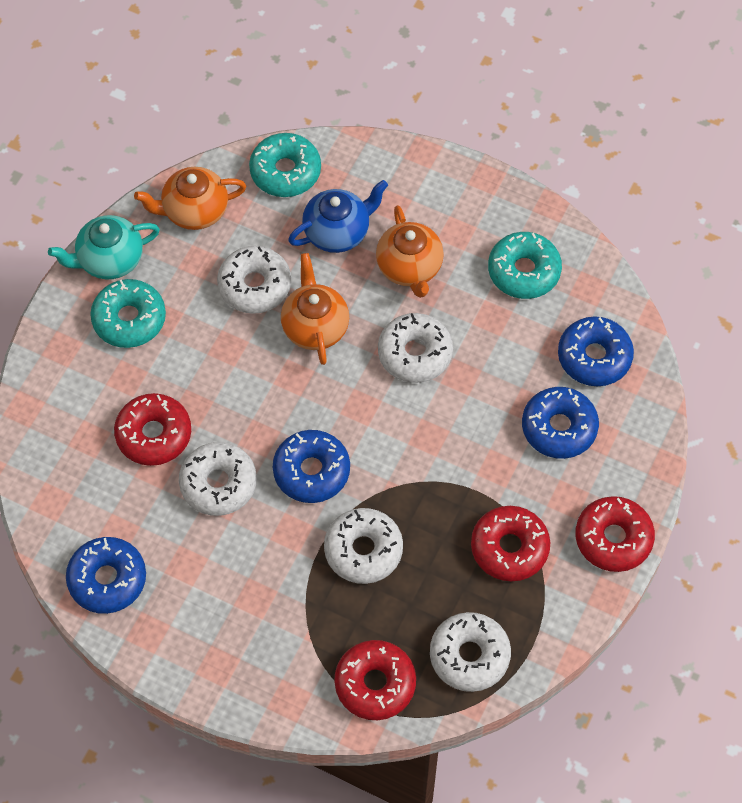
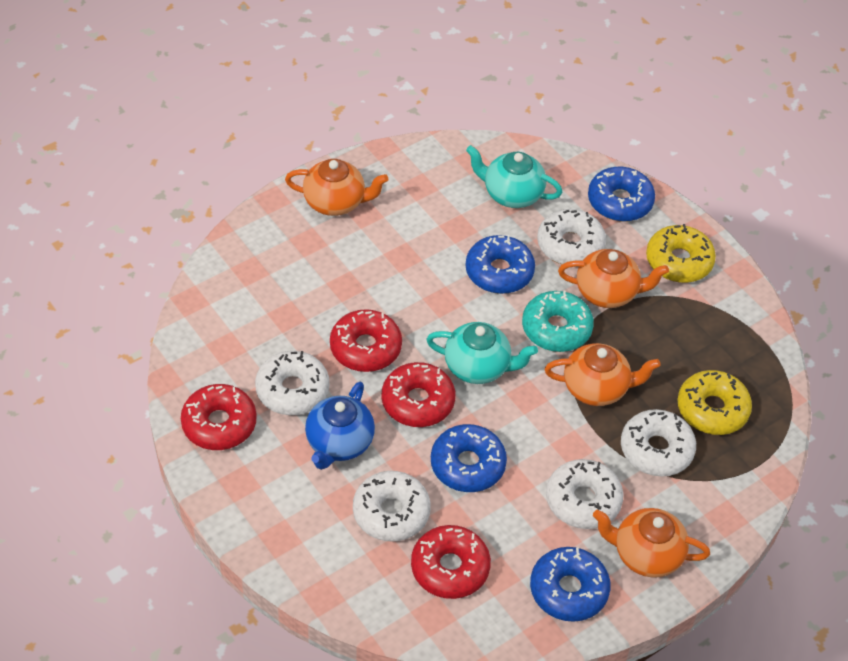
orange teapot: [134,167,246,230] [281,253,349,365] [376,205,444,298] = 3 -> [285,159,388,216] [545,343,661,406] [558,249,669,308] [593,508,710,578] = 4
turquoise donut: [90,279,166,348] [249,133,321,197] [488,232,562,299] = 3 -> [522,290,594,352] = 1
turquoise teapot: [48,215,160,279] = 1 -> [426,322,538,384] [466,145,562,208] = 2
yellow donut: none = 0 -> [646,224,716,283] [677,370,752,435] = 2

